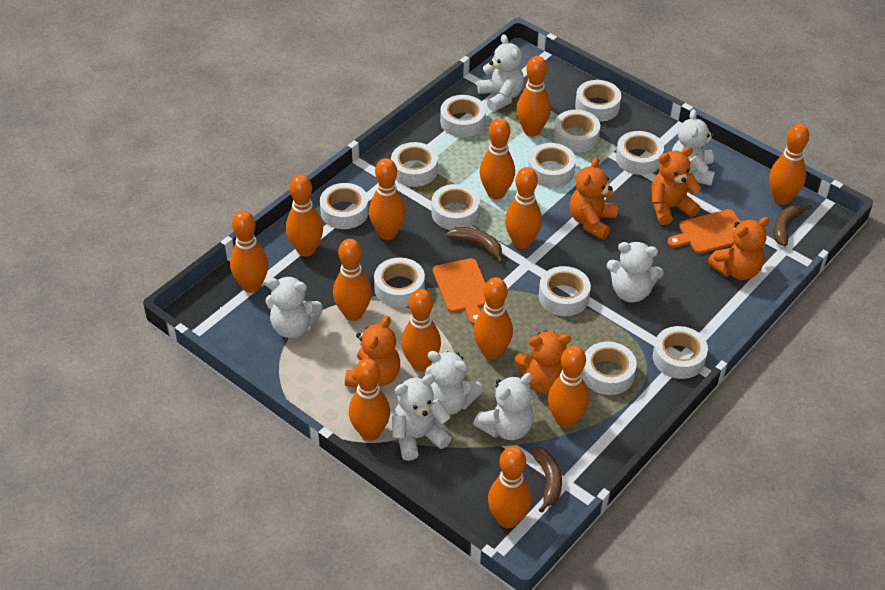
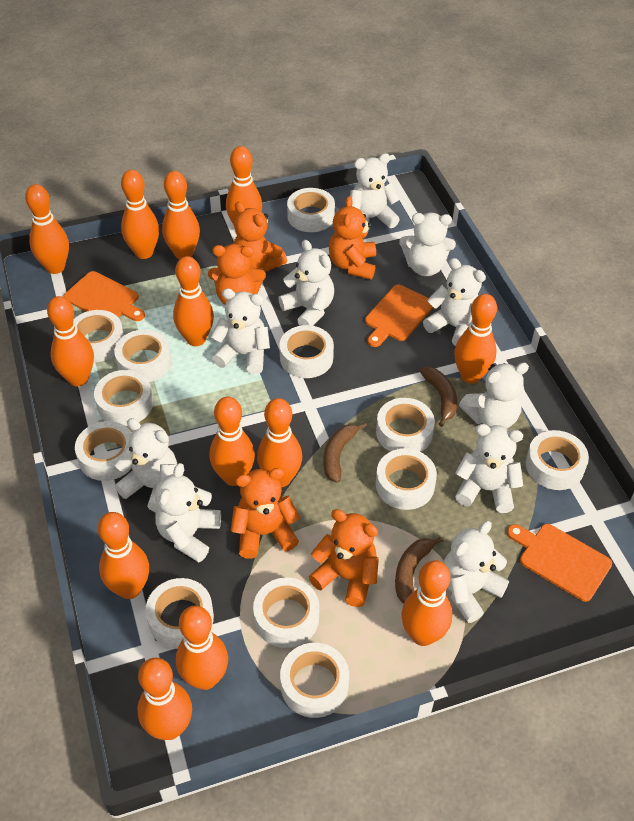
orange cutting board: [433,258,486,325] [667,209,741,254] = 2 -> [63,271,145,321] [365,285,433,347] [507,524,612,602] = 3
white teddy bear: [265,276,322,338] [392,374,452,461] [425,351,482,415] [473,373,534,440] [477,34,524,112] [606,242,664,303] [672,109,715,186] = 7 -> [115,418,177,512] [155,463,221,562] [211,288,270,374] [278,240,334,326] [350,153,400,231] [399,212,456,276] [423,258,486,346] [443,521,509,623] [455,424,523,513] [459,363,529,428] = 10

